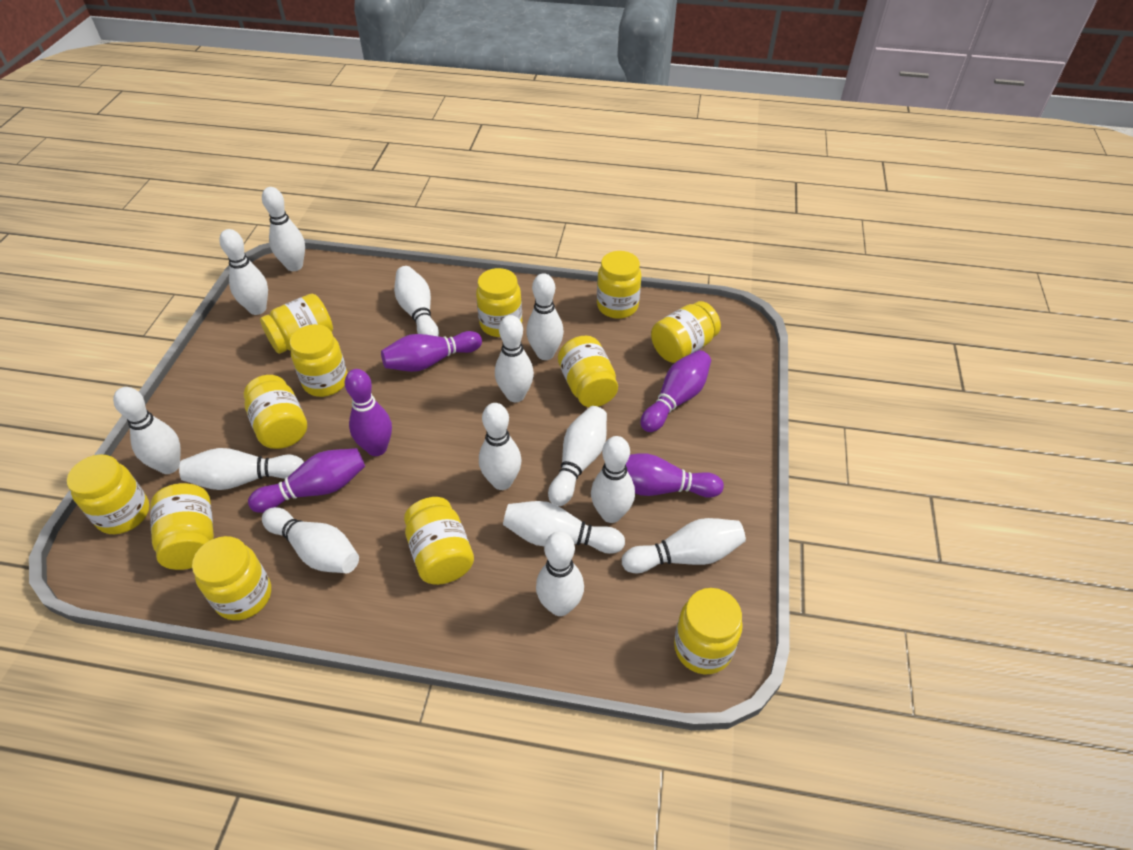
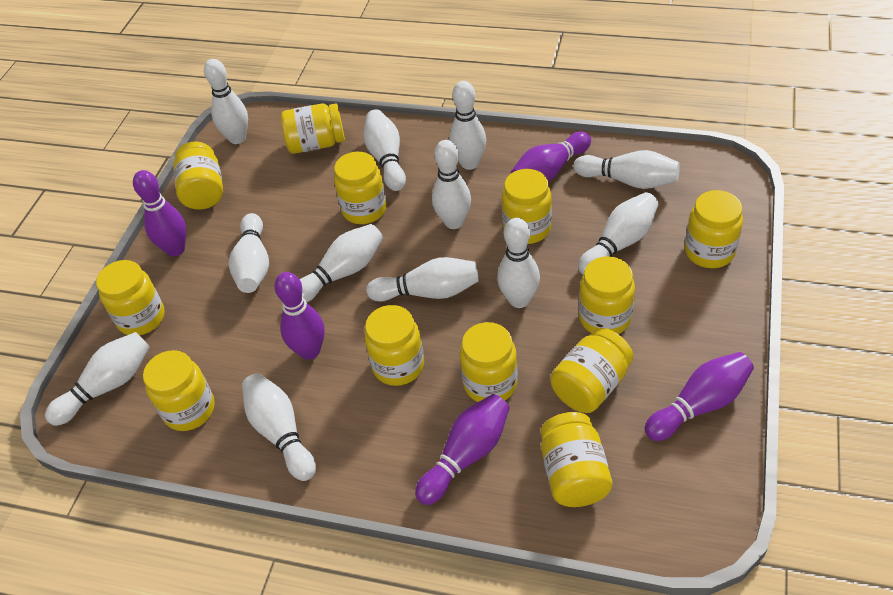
white bowling pin: [113,387,181,474] [179,448,304,490] [219,229,268,315] [262,187,305,271] [262,507,359,573] [394,266,439,336] [479,403,522,490] [495,315,534,402] [503,501,625,554] [526,273,564,360] [536,531,584,616] [548,406,607,506] [591,436,635,523] [622,518,746,573] = 14 -> [45,332,150,426] [204,59,248,144] [229,213,269,293] [242,373,316,481] [300,224,383,302] [363,109,406,191] [366,257,479,302] [432,140,471,229] [449,81,486,170] [497,218,540,308] [573,150,680,189] [578,192,659,275] = 12

